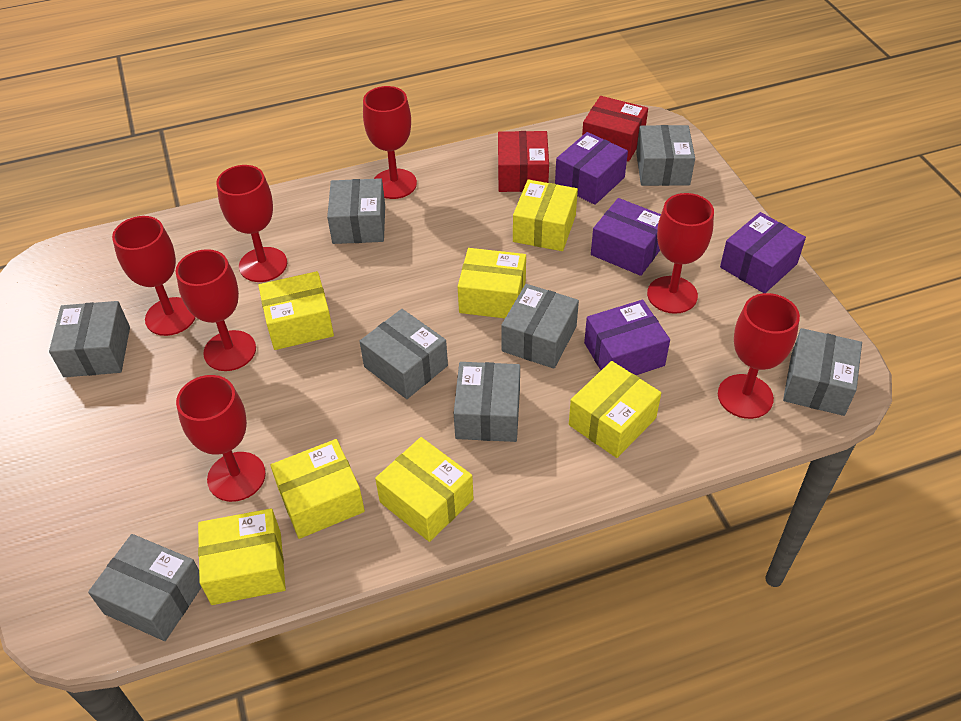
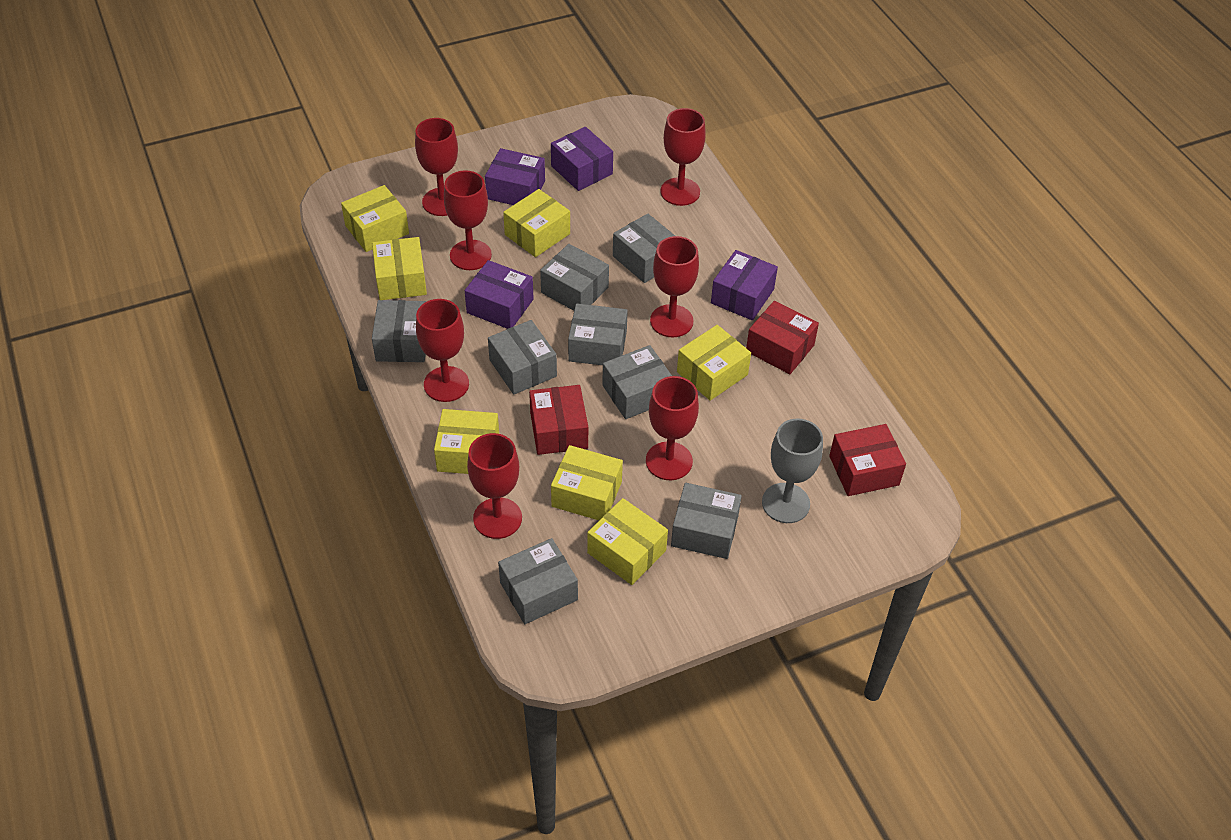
grey goblet: none = 0 -> [762,419,823,523] = 1
red box: [498,131,549,192] [582,96,648,162] = 2 -> [529,385,588,455] [746,301,819,374] [829,424,906,496] = 3

